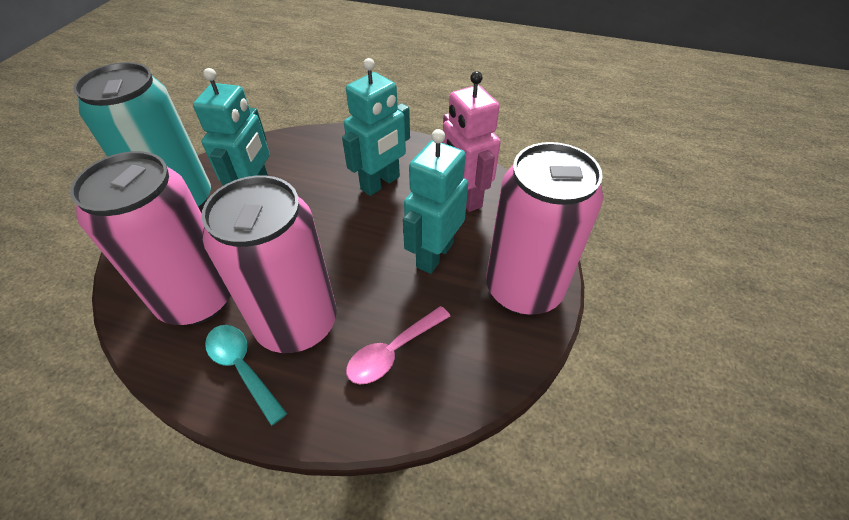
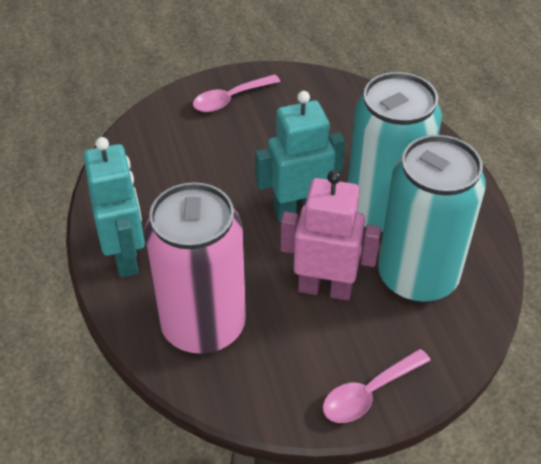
pink can: [70,151,231,325] [201,175,337,353] [486,142,603,315] = 3 -> [144,182,246,354] = 1
pink spoon: [346,306,450,384] = 1 -> [193,74,280,112] [323,349,431,423] = 2
turquoise can: [73,62,211,211] = 1 -> [348,72,442,235] [378,135,486,303] = 2
turquoise robot: [193,68,270,186] [342,58,410,196] [403,129,468,274] = 3 -> [83,137,145,278] [255,91,345,223] = 2
turquoise spoon: [205,325,287,426] = 1 -> none = 0

